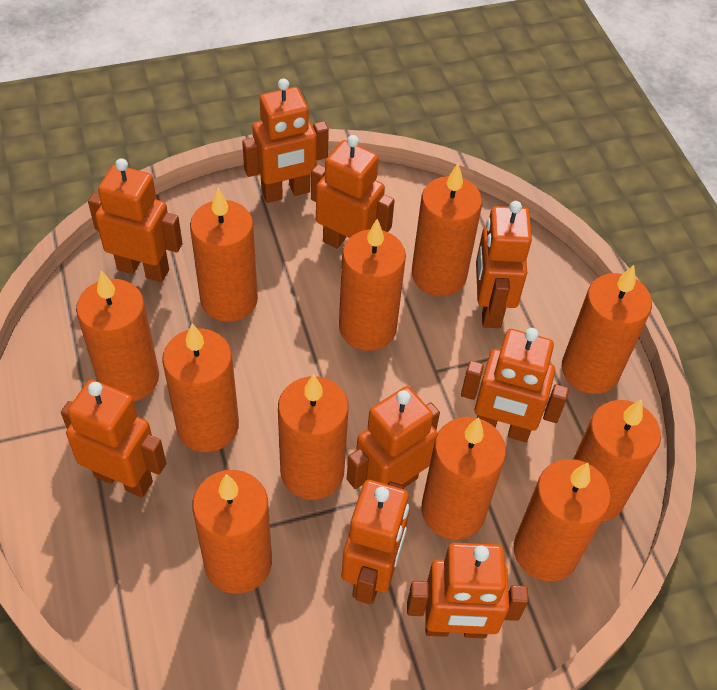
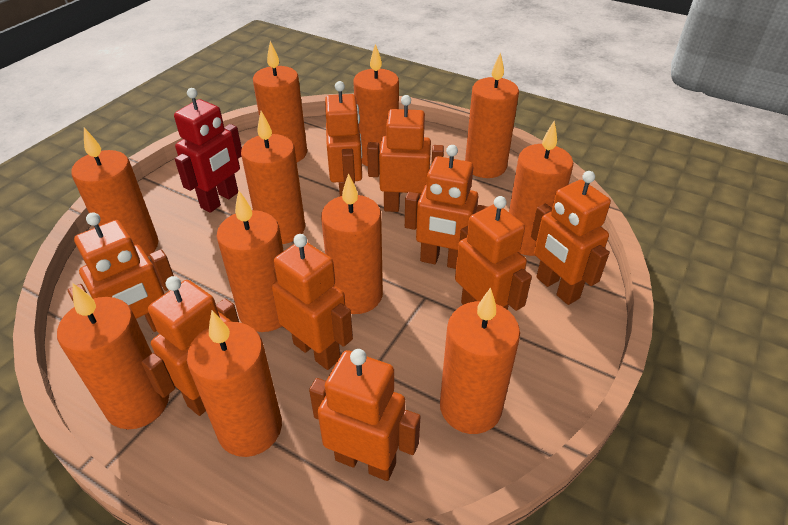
red robot: none = 0 -> [174,88,242,213] = 1

